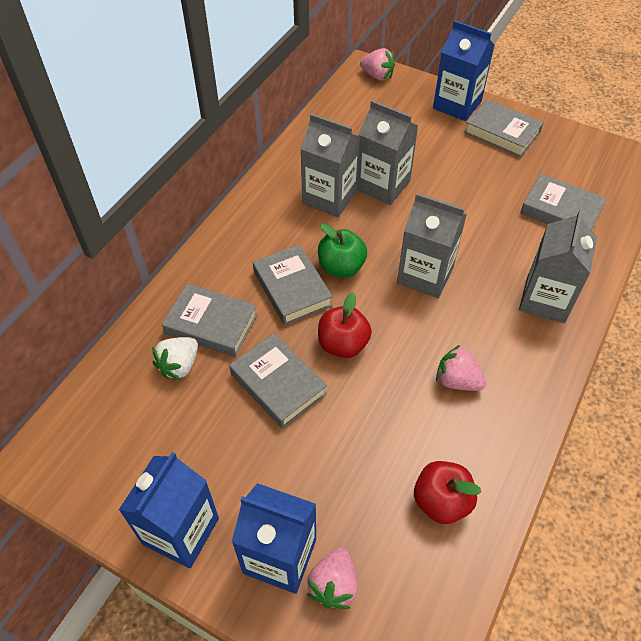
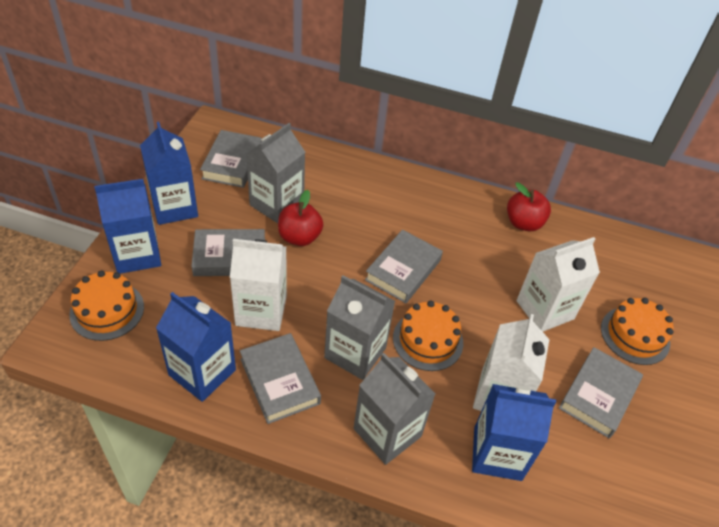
blue carton: [119,452,219,569] [232,483,316,594] [433,20,495,121] = 3 -> [94,179,161,274] [140,122,198,225] [156,292,236,402] [472,384,556,481] = 4
green apple: [318,223,367,278] = 1 -> none = 0
grey carton: [300,113,360,217] [357,100,418,205] [397,193,467,298] [519,209,597,323] = 4 -> [246,123,305,223] [324,275,395,380] [353,353,435,465] = 3
orange cake: none = 0 -> [69,270,144,341] [393,300,463,371] [601,298,674,365] = 3
pink strawberry: [307,548,358,609] [360,48,395,81] [436,345,487,391] = 3 -> none = 0
white carton: none = 0 -> [230,239,287,331] [473,314,550,411] [516,237,600,332] = 3
white strawberry: [152,337,198,380] = 1 -> none = 0

